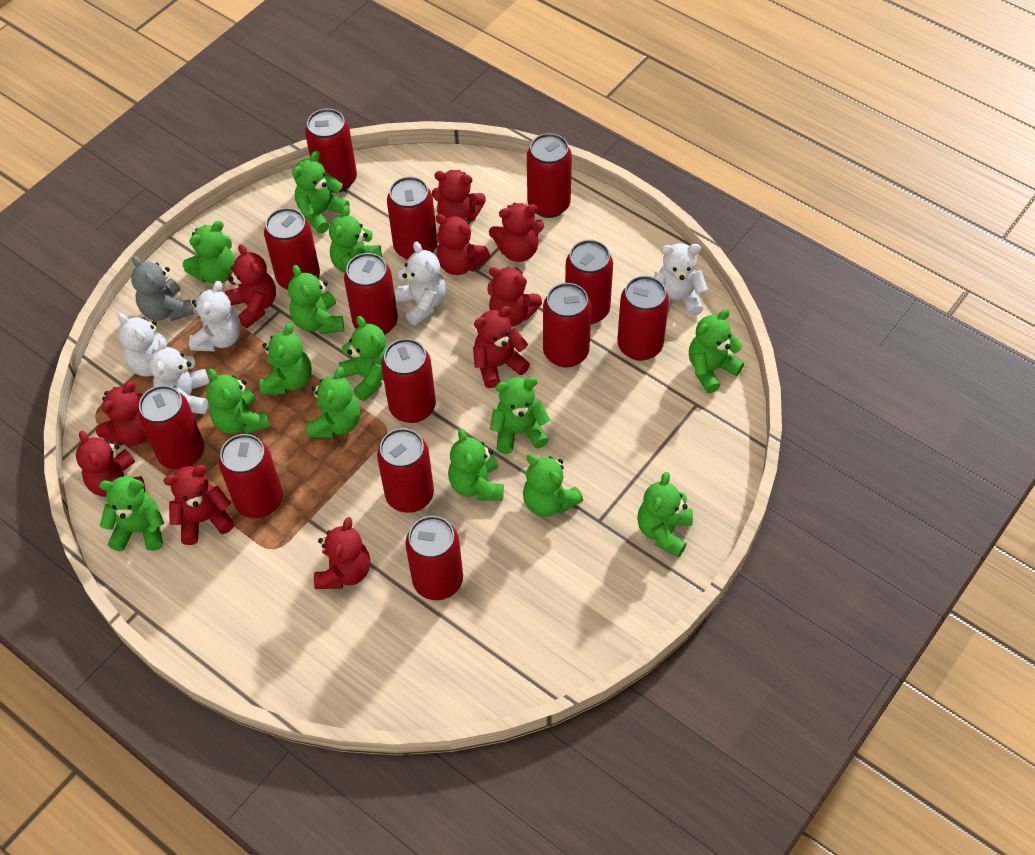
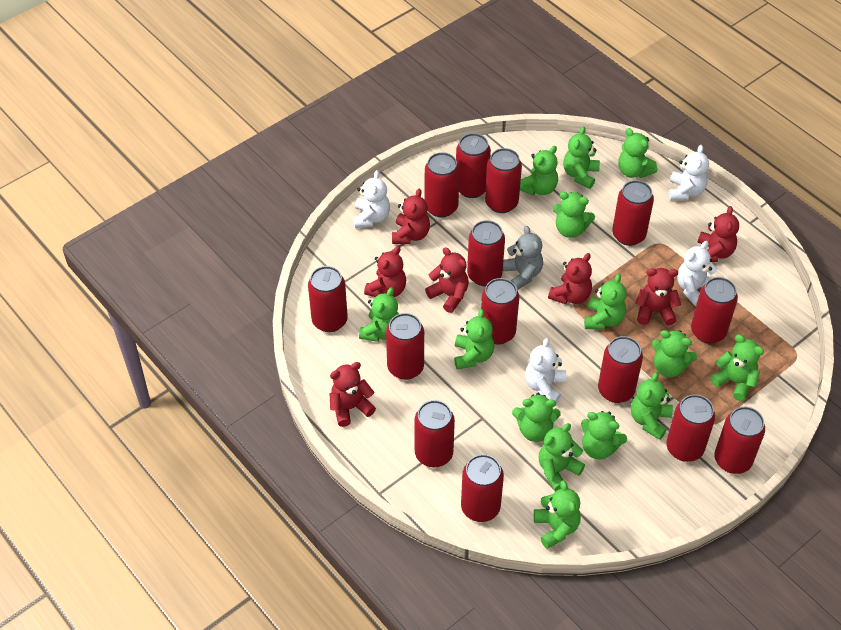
red can: [138,385,204,470] [219,434,283,518] [264,208,320,290] [305,109,357,193] [344,253,398,335] [377,428,434,513] [381,339,436,423] [387,177,437,260] [405,516,463,600] [527,133,572,218] [543,283,591,368] [565,240,613,324] [617,276,669,361] = 13 -> [308,266,348,332] [386,313,424,380] [414,400,455,467] [425,152,460,218] [456,133,491,198] [461,454,504,522] [467,220,505,286] [481,278,519,345] [485,148,522,213] [598,336,643,403] [612,180,654,246] [666,394,715,462] [691,277,738,343] [714,407,765,474] = 14
red teddy bear: [76,431,145,497] [96,381,148,446] [163,465,234,545] [225,244,276,328] [314,517,370,589] [432,170,486,222] [436,214,490,275] [473,306,530,388] [487,267,542,326] [489,203,544,262] = 10 -> [329,362,376,427] [364,246,406,297] [392,189,430,244] [425,247,469,313] [548,253,592,304] [635,268,681,326] [698,206,739,262] = 7
white teddy bear: [118,313,179,377] [149,338,209,414] [189,281,241,352] [394,242,446,326] [654,243,708,316] = 5 -> [353,170,390,228] [525,338,566,403] [668,145,709,201] [677,241,717,306] = 4

